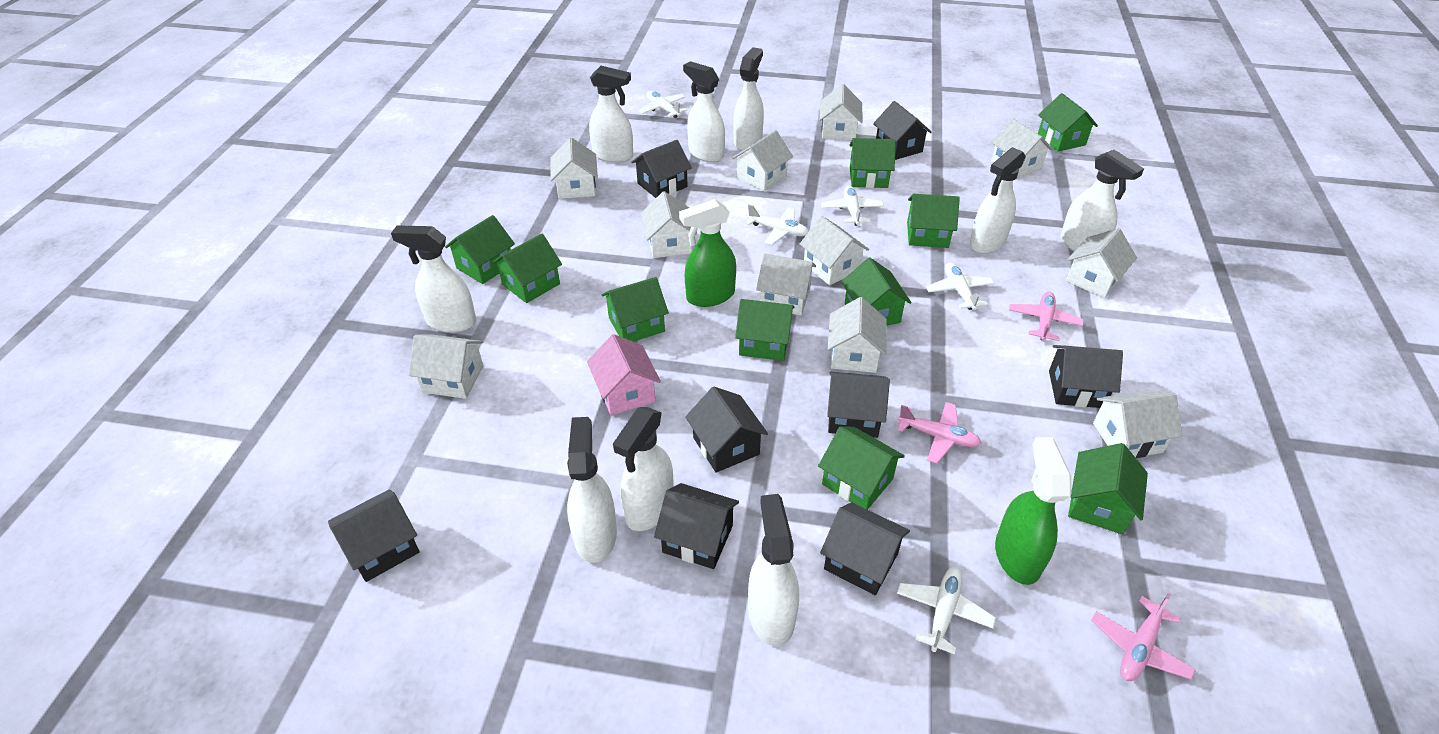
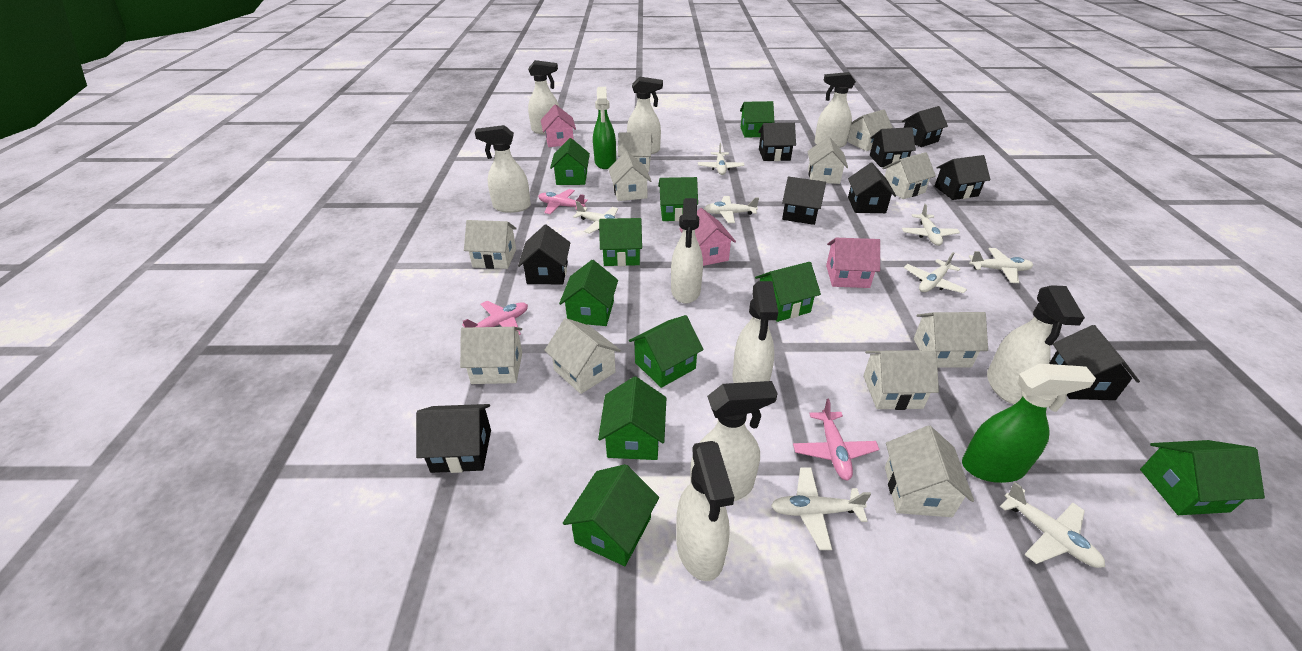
black house: [328,489,420,582] [631,140,692,198] [654,483,739,569] [685,387,768,473] [820,502,910,595] [827,372,890,438] [873,101,932,160] [1049,345,1123,408] = 8 -> [416,404,491,473] [518,225,570,284] [758,123,796,161] [782,177,826,225] [848,163,896,213] [870,127,916,167] [902,106,948,147] [935,155,991,200] [1049,325,1140,400] = 9
pink house: [587,334,661,415] = 1 -> [541,104,576,147] [680,208,736,266] [826,238,880,288] = 3
white plane: [638,91,687,118] [745,205,809,245] [821,185,884,226] [897,567,996,655] [926,262,994,310] = 5 -> [573,201,618,234] [698,143,745,175] [704,196,759,223] [771,467,871,550] [902,204,960,246] [904,252,967,293] [969,248,1033,283] [1000,482,1105,568] = 8

